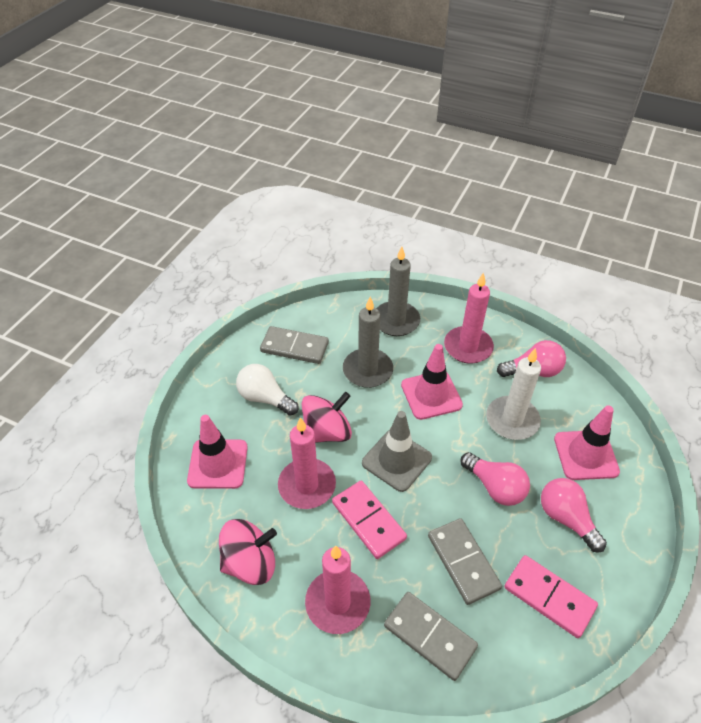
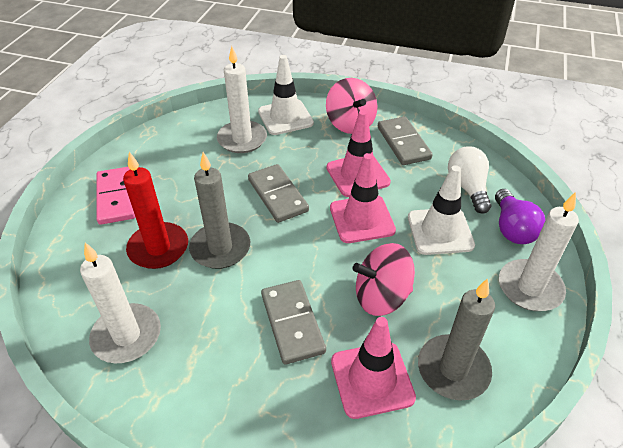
grey traffic cone: [362,411,432,492] = 1 -> none = 0
pink candle: [278,417,336,509] [305,545,370,634] [444,272,494,364] = 3 -> none = 0
pink domino: [332,481,407,559] [504,555,598,638] = 2 -> [96,167,135,225] = 1
pink light bulb: [461,452,530,506] [497,340,566,377] [541,478,607,553] = 3 -> none = 0
purple light bulb: none = 0 -> [495,189,545,244] = 1
red candle: none = 0 -> [123,152,188,269] = 1
white candle: [486,348,541,440] = 1 -> [80,242,161,363] [217,46,267,153] [499,192,579,311] = 3
white traffic cone: none = 0 -> [258,55,314,135] [408,165,475,255] = 2

